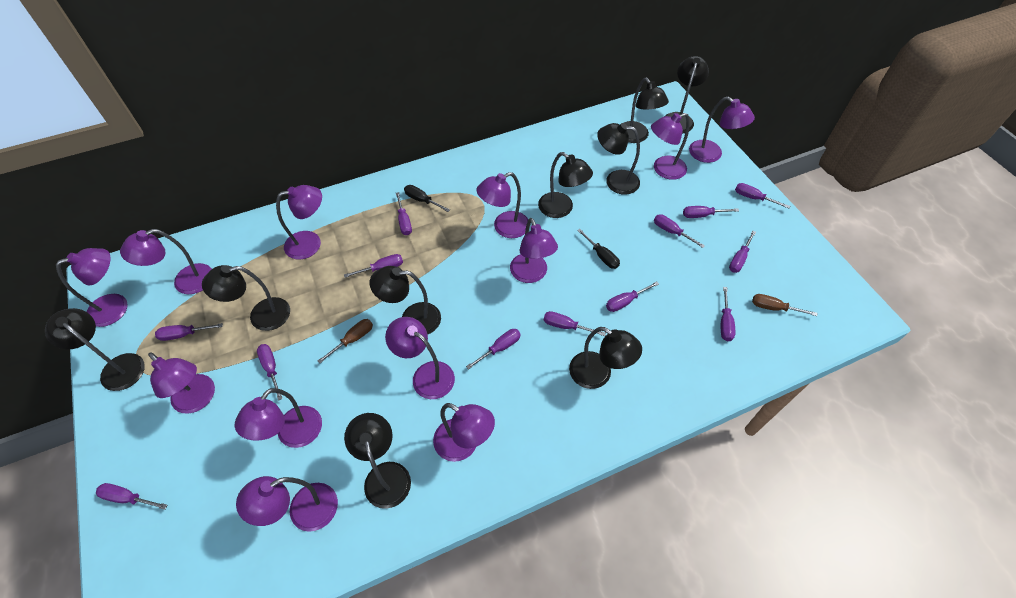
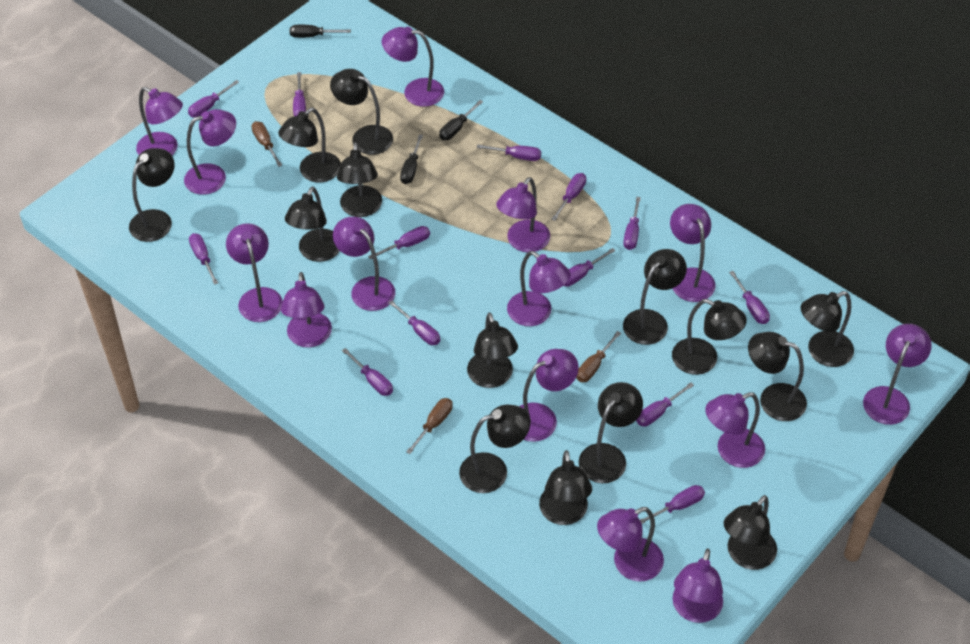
black lamp: [45,308,145,391] [202,265,290,331] [344,413,411,509] [370,266,441,334] [538,152,593,218] [569,327,642,389] [597,123,640,195] [624,78,669,143] [664,56,709,133] = 9 -> [129,148,175,242] [278,108,341,183] [285,187,340,262] [330,69,393,155] [337,142,382,217] [459,405,530,493] [467,313,518,388] [539,450,592,525] [579,382,643,483] [623,249,687,345] [672,299,747,375] [724,495,777,570] [748,332,807,421] [800,291,854,367] = 14
black screwdriver: [404,185,450,212] [577,229,620,269] = 2 -> [290,25,351,38] [400,134,423,184] [439,100,483,140] = 3
brown screwdriver: [318,319,373,363] [752,294,817,316] = 2 -> [251,121,282,167] [406,398,453,454] [576,331,621,382] = 3
purple lamp: [56,248,128,327] [120,229,212,294] [148,352,215,414] [235,388,322,448] [236,476,338,532] [276,185,322,260] [385,317,455,399] [433,403,495,462] [476,172,528,238] [510,218,558,283] [651,113,690,180] [689,97,755,163] = 12 -> [136,87,183,155] [184,109,236,195] [226,223,283,322] [281,272,332,347] [333,217,395,311] [382,27,444,107] [496,177,550,252] [507,251,571,326] [520,349,579,442] [597,507,664,582] [670,204,715,302] [672,549,723,623] [705,392,765,468] [863,324,932,425] = 14

